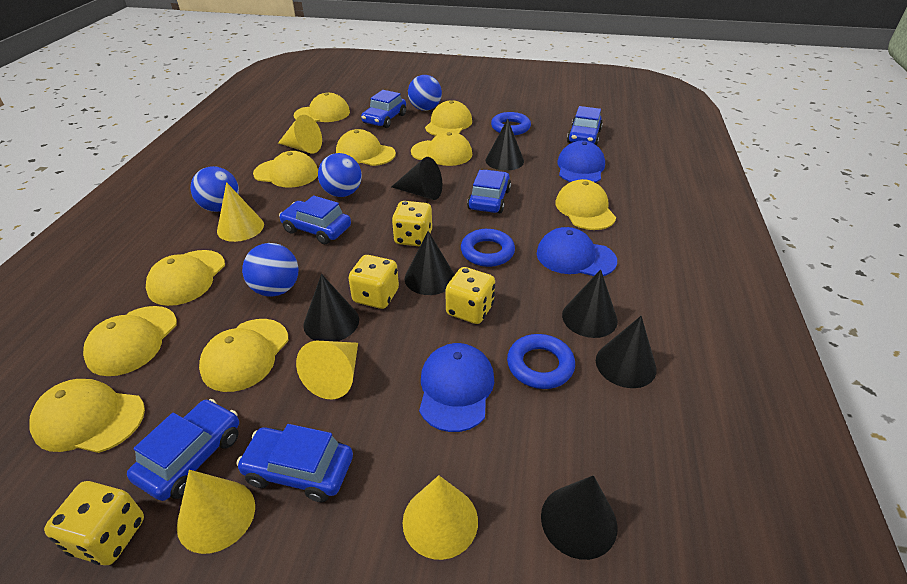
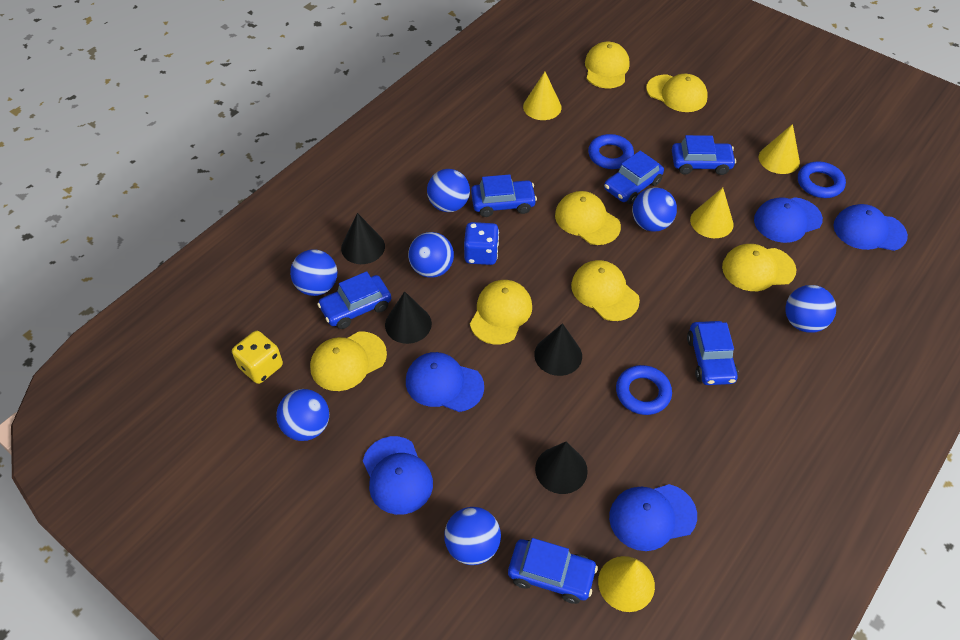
black cone: [303,274,359,341] [391,157,442,200] [405,231,454,295] [486,119,524,171] [541,475,617,560] [562,269,618,338] [596,316,657,388] = 7 -> [341,213,385,264] [385,291,432,344] [534,323,582,376] [535,442,588,494] = 4
blue ball: [190,166,239,212] [242,243,298,297] [318,153,362,197] [408,75,442,111] = 4 -> [276,389,329,441] [290,250,337,296] [408,232,454,278] [427,169,470,212] [444,507,501,565] [632,187,677,232] [785,285,836,333] = 7
blue cap: [419,343,494,432] [537,227,617,276] [557,141,605,183] = 3 -> [363,436,433,515] [406,352,484,412] [609,484,697,551] [754,197,823,243] [833,204,908,251] = 5
blue dice: none = 0 -> [464,222,499,265] = 1
yellow cap: [29,379,145,453] [83,306,177,376] [146,250,225,306] [199,319,288,392] [253,151,318,188] [294,92,350,122] [336,129,396,166] [411,131,472,166] [425,100,472,136] [555,179,616,230] = 10 -> [310,331,387,391] [470,280,532,345] [555,191,621,245] [571,260,640,321] [585,42,630,88] [646,74,708,112] [722,244,797,291] = 7
yellow cone: [177,470,255,554] [217,182,264,242] [278,115,322,153] [296,341,358,399] [402,475,478,560] = 5 -> [523,72,562,120] [598,556,655,612] [690,188,733,238] [759,124,800,174] = 4
yellow dice: [44,481,144,565] [349,255,399,309] [392,201,432,246] [446,267,495,324] = 4 -> [232,331,283,384] = 1

